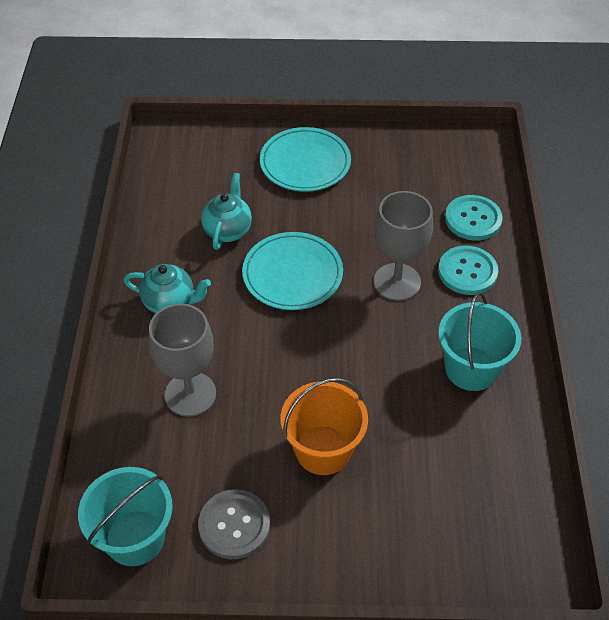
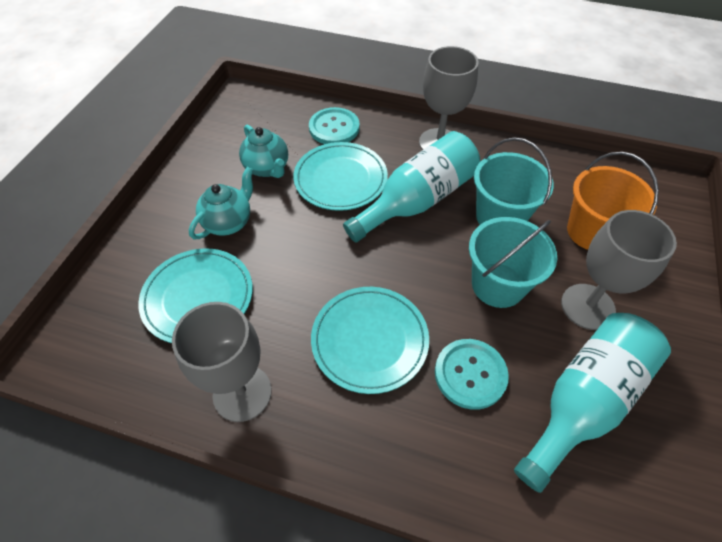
grey button: [198,489,270,559] = 1 -> none = 0
grey goblet: [149,303,216,417] [374,191,433,301] = 2 -> [172,302,272,422] [419,46,479,150] [561,210,677,330] = 3
turquoise bottle: none = 0 -> [343,131,481,242] [514,313,671,493] = 2
turquoise plate: [242,232,343,310] [260,127,351,192] = 2 -> [138,248,253,343] [293,142,388,211] [311,287,429,394] = 3

